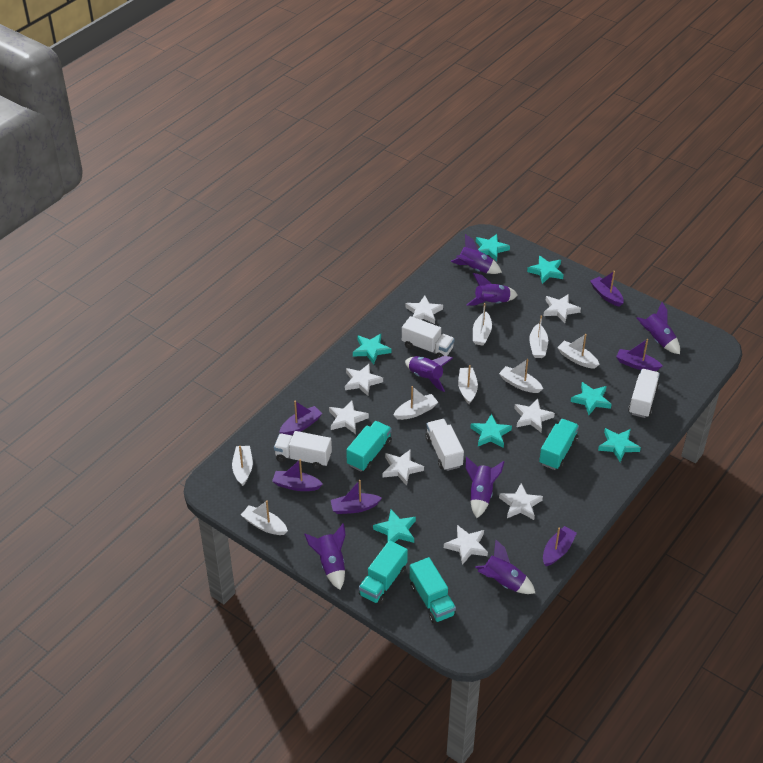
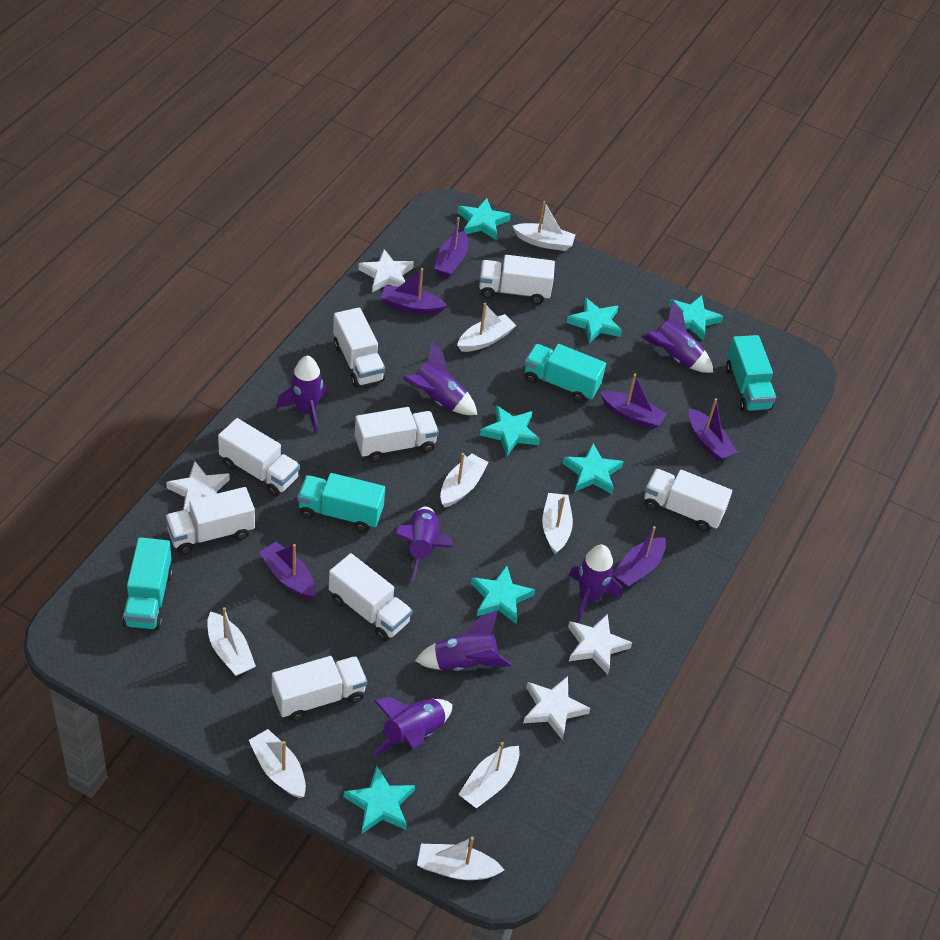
white star: [329,400,369,434] [345,364,383,396] [383,449,424,486] [405,296,443,324] [444,525,488,565] [499,483,543,520] [514,399,555,432] [543,294,581,323] = 8 -> [166,461,230,512] [358,249,414,292] [523,676,590,740] [568,613,632,674] = 4
white truck: [274,431,332,470] [402,316,455,358] [425,419,464,471] [628,369,660,418] = 4 -> [165,487,255,554] [218,418,300,497] [272,656,367,721] [329,553,412,642] [333,308,385,387] [355,407,439,462] [479,255,555,304] [644,469,732,532] = 8

